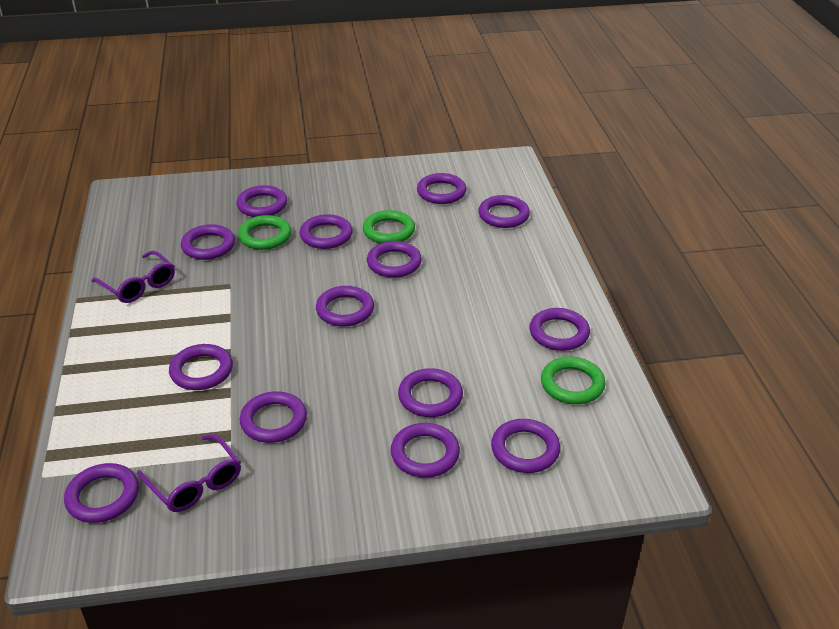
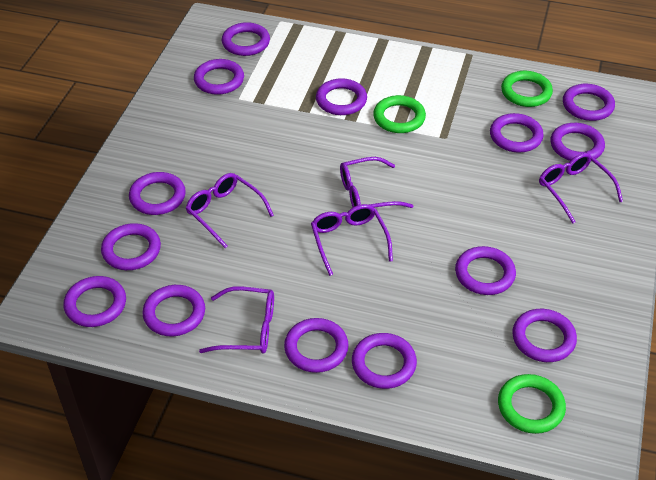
purple glasses: [91,251,175,303] [137,434,241,512] = 2 -> [186,173,274,248] [199,286,274,354] [311,204,393,276] [340,157,413,208] [539,153,623,224] = 5

